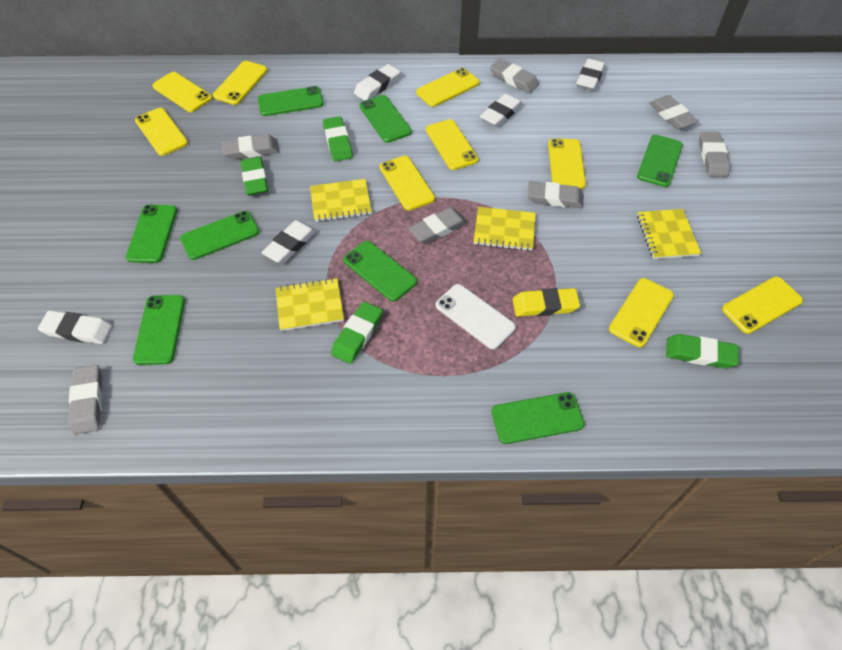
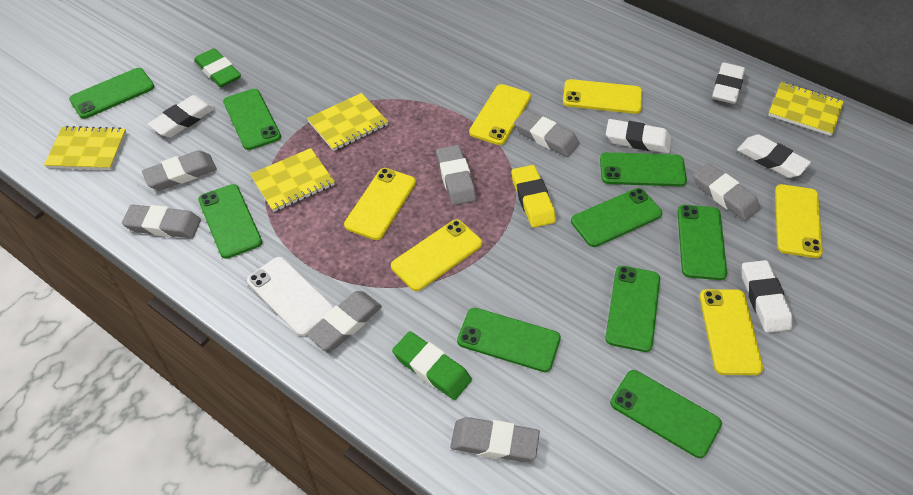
green eraser: [241,157,268,195] [323,116,353,162] [331,302,383,364] [666,334,739,368] = 4 -> [194,48,241,87] [392,331,472,400] = 2
green phone: [126,205,177,263] [133,295,185,365] [180,211,259,260] [258,86,324,116] [343,241,417,302] [360,95,412,143] [491,392,584,444] [637,135,683,187] = 8 -> [69,68,154,119] [198,184,262,259] [223,89,281,150] [457,308,561,372] [571,188,662,247] [600,152,687,187] [605,266,660,352] [610,370,722,458] [677,205,727,280] = 9
yellow phone: [135,108,188,156] [152,72,212,112] [213,61,268,105] [380,156,435,211] [416,68,479,107] [426,119,479,170] [548,139,586,189] [609,278,674,347] [722,277,803,334] = 9 -> [344,168,416,240] [391,219,482,291] [469,84,531,145] [563,79,642,114] [699,289,763,375] [775,184,823,258] = 6

